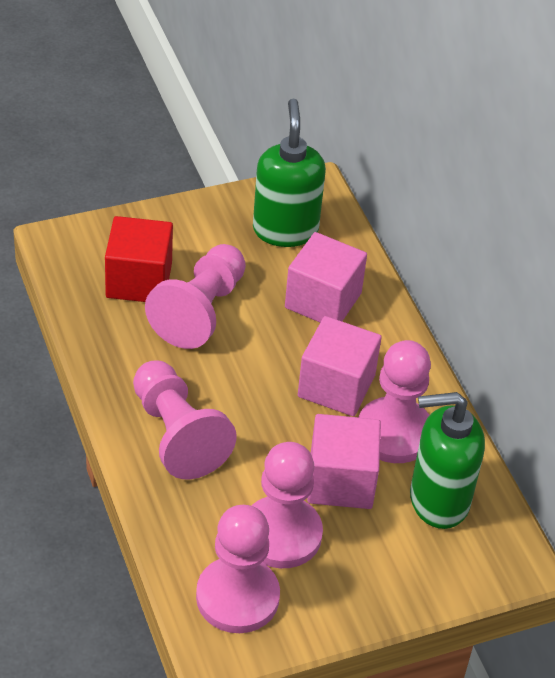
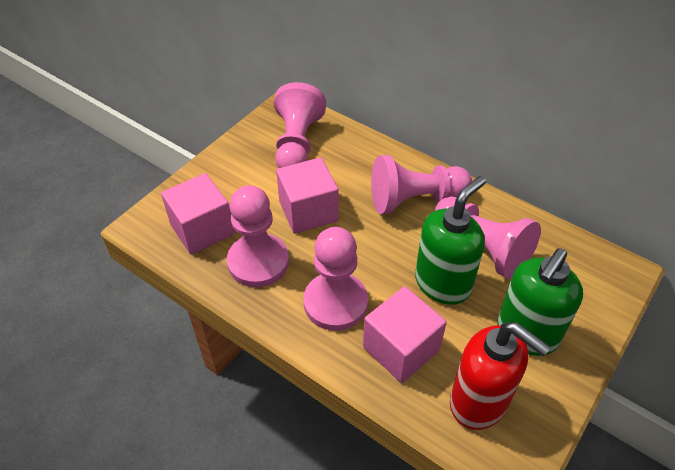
red cube: [105,216,173,302] = 1 -> none = 0
red soap dispenser: none = 0 -> [450,322,551,430] = 1

